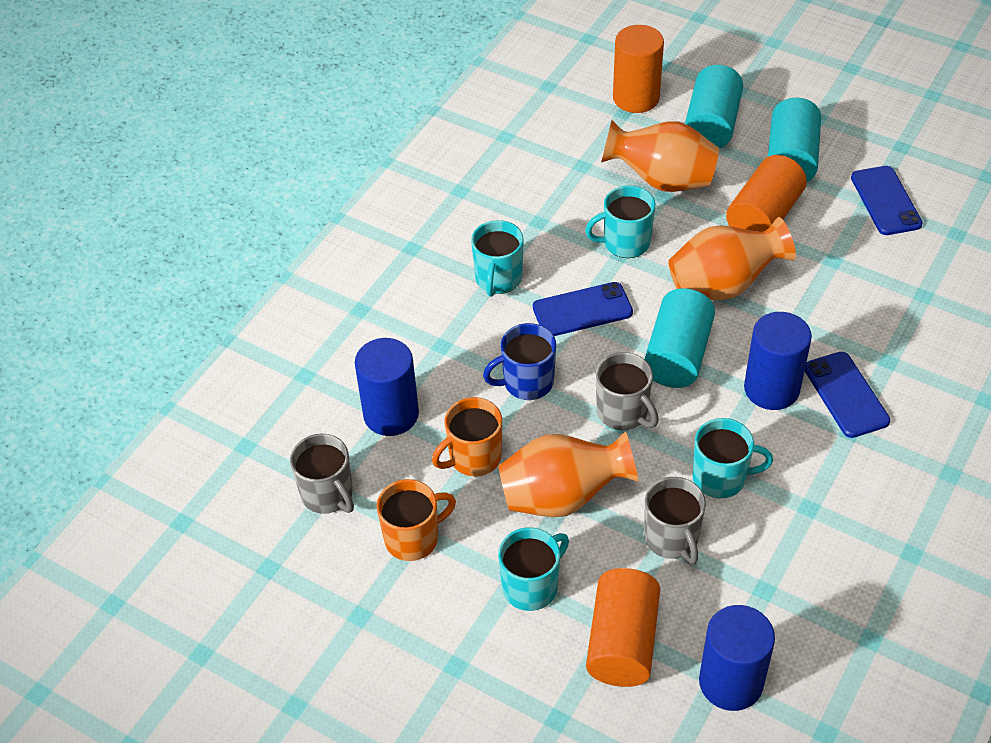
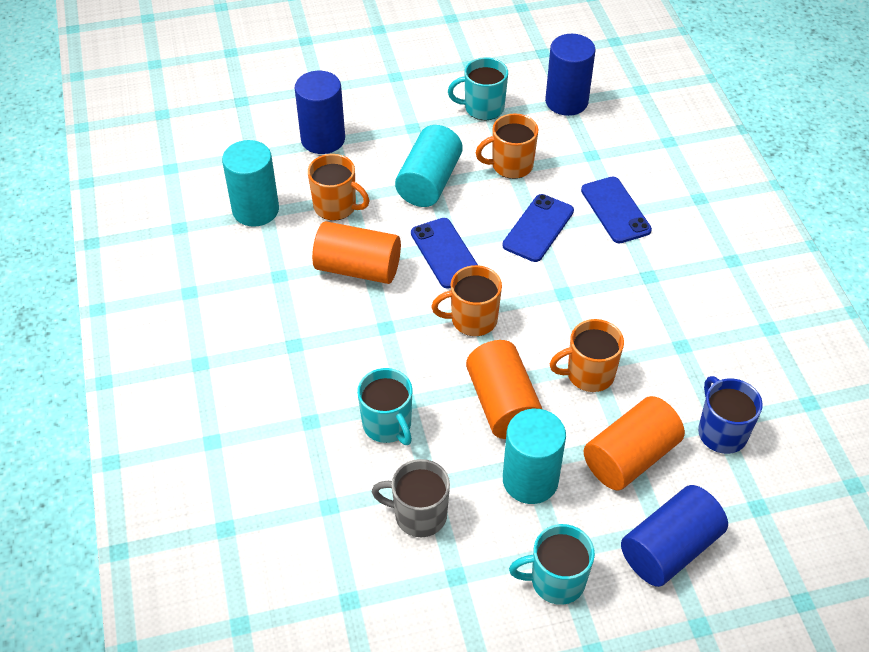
grey mug: [290,434,354,514] [596,352,659,430] [644,477,706,565] = 3 -> [372,459,450,537] = 1
orange mug: [377,479,456,561] [432,397,502,476] = 2 -> [308,154,369,221] [431,265,502,336] [476,113,538,179] [550,319,624,392] = 4
orange vase: [498,431,638,517] [601,120,719,192] [668,217,796,300] = 3 -> none = 0
turquoise mug: [471,220,524,297] [498,527,569,611] [585,186,655,258] [693,418,773,498] = 4 -> [357,368,413,445] [448,57,508,120] [509,524,595,605] = 3

